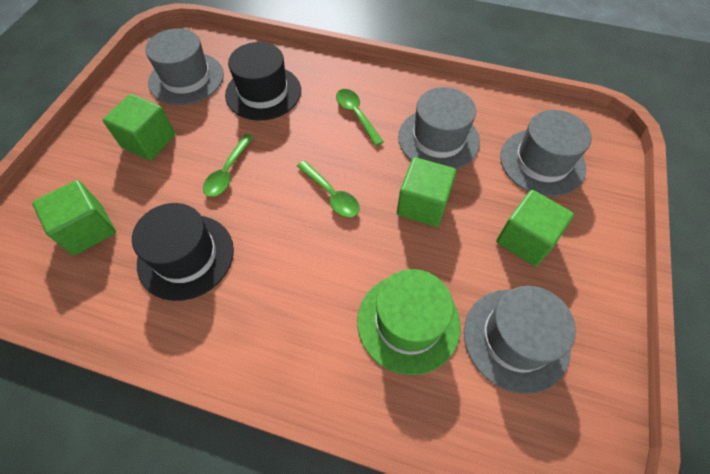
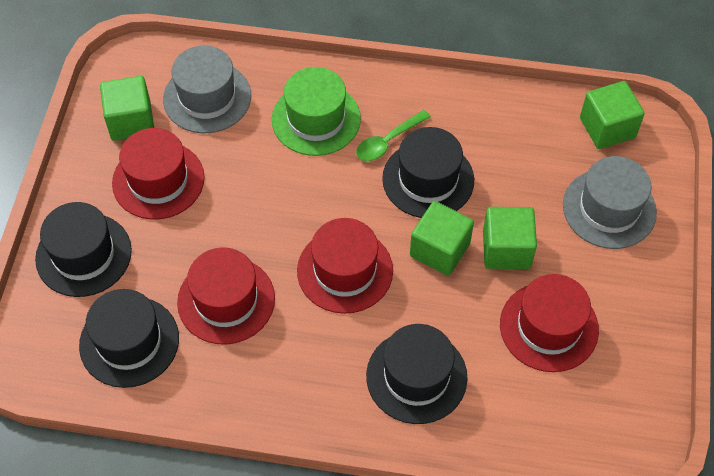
black hat: [132,203,234,301] [225,42,301,120] = 2 -> [35,202,132,297] [79,289,179,388] [366,324,467,424] [382,127,474,218] = 4
green spoon: [203,134,254,197] [297,160,360,218] [336,89,384,146] = 3 -> [356,110,431,161] = 1
grey hat: [145,28,224,105] [398,87,480,169] [464,286,576,394] [500,110,592,196] = 4 -> [163,45,251,133] [563,156,657,249] = 2
red hat: none = 0 -> [112,128,205,219] [177,248,275,344] [297,218,393,314] [500,274,599,372] = 4

